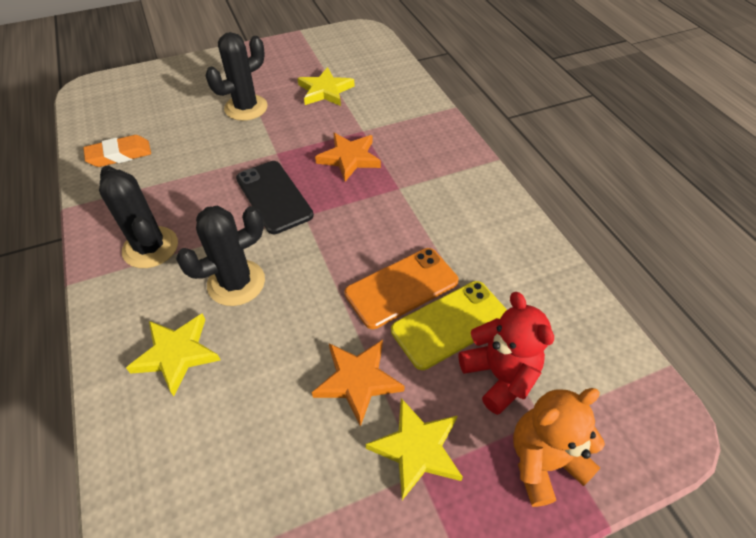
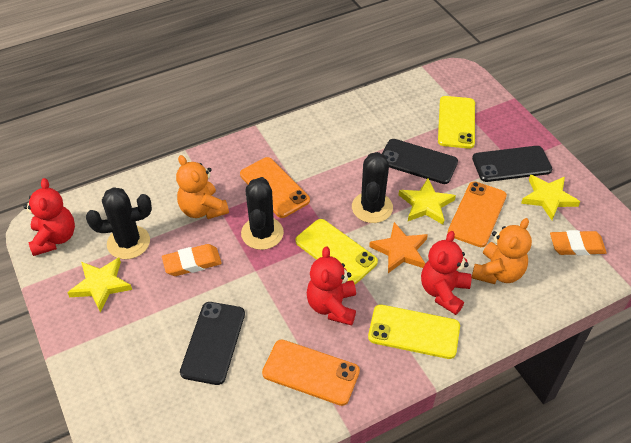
black phone: [236,161,314,234] = 1 -> [180,302,245,385] [382,139,458,184] [472,146,552,182] = 3
orange eraser: [83,135,151,167] = 1 -> [162,244,222,276] [550,230,607,255] = 2
orange phone: [344,248,459,329] = 1 -> [240,157,310,218] [262,340,360,406] [448,181,507,247] = 3
orange star: [312,340,405,427] [315,133,381,181] = 2 -> [369,222,428,273] = 1
orange teddy bear: [513,388,605,507] = 1 -> [176,155,229,219] [472,218,532,284] = 2
red teddy bear: [459,292,554,415] = 1 -> [23,178,75,256] [307,246,356,326] [421,231,472,315] = 3
yellow phone: [391,281,507,370] = 1 -> [295,219,378,284] [368,305,460,359] [438,96,475,149] = 3

